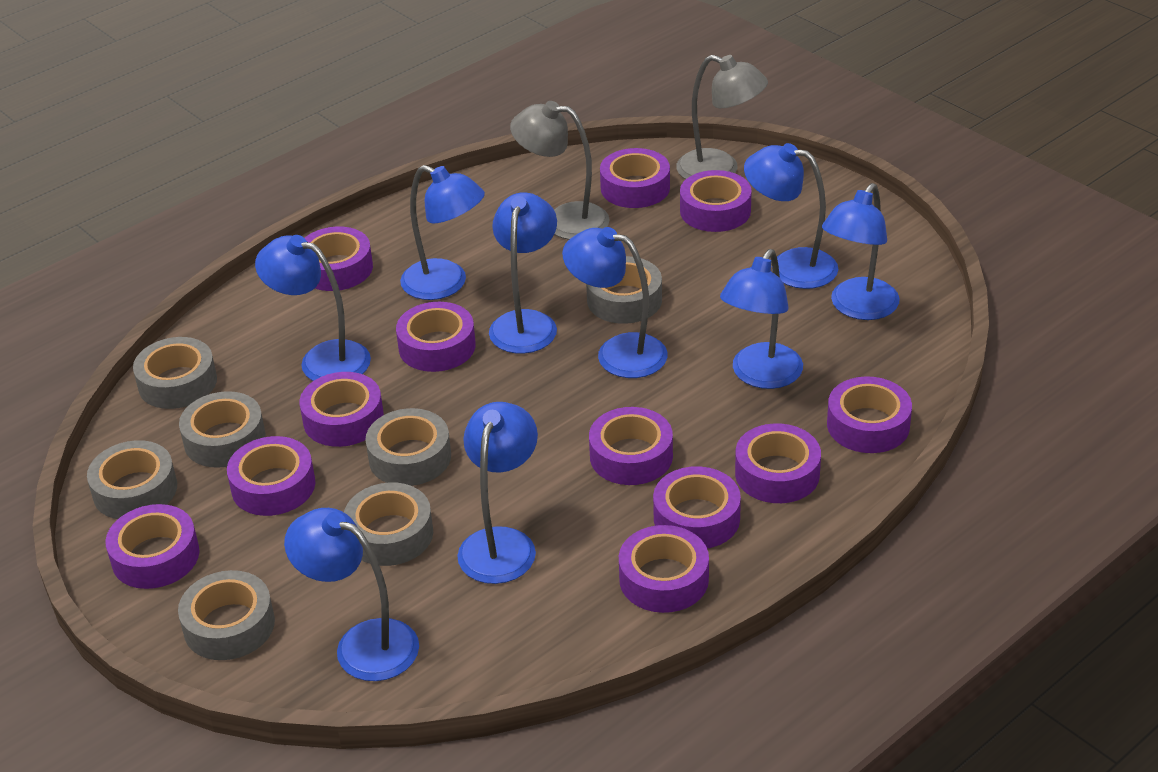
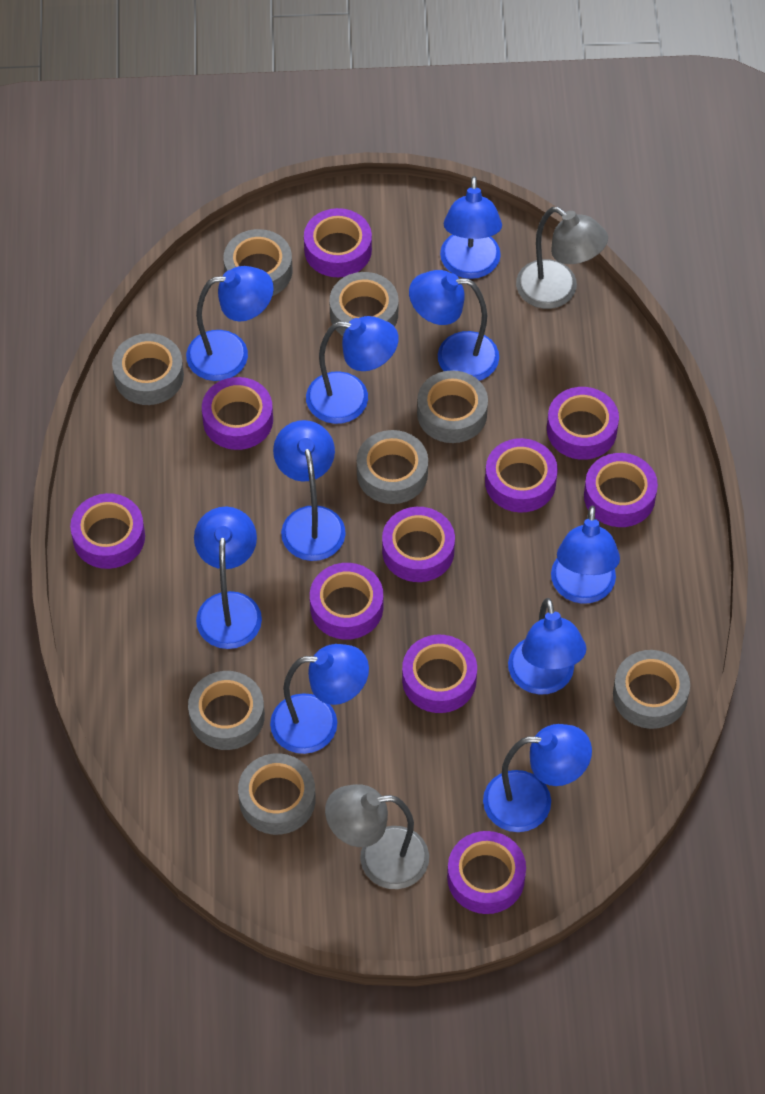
blue lamp: [255,235,371,381] [284,508,419,681] [400,165,485,300] [457,402,538,584] [489,192,557,354] [562,227,667,378] [720,249,803,389] [744,143,838,289] [822,183,900,320] = 9 -> [186,266,273,381] [194,506,262,649] [270,644,369,754] [273,420,346,561] [306,316,399,424] [409,270,499,381] [440,176,502,279] [483,724,592,832] [508,598,586,694] [551,505,620,604] = 10
grey tape: [87,440,177,519] [133,337,217,409] [178,570,275,660] [179,391,266,468] [344,482,433,566] [365,408,451,486] [586,256,662,324] = 7 -> [112,333,184,405] [188,671,265,750] [224,229,292,296] [238,753,316,835] [330,272,398,336] [357,430,428,504] [417,370,488,443] [613,650,690,729] = 8
purple tape: [105,504,200,589] [227,436,315,516] [300,372,384,447] [305,227,373,291] [396,302,476,372] [589,407,673,485] [600,148,670,208] [619,525,709,613] [653,466,741,548] [680,170,752,232] [735,423,821,503] [827,376,912,453] = 12 -> [70,493,145,569] [202,377,273,450] [304,208,372,277] [310,563,383,640] [382,507,455,582] [402,635,477,713] [447,831,526,914] [485,438,558,513] [547,387,619,460] [584,453,658,527] = 10

